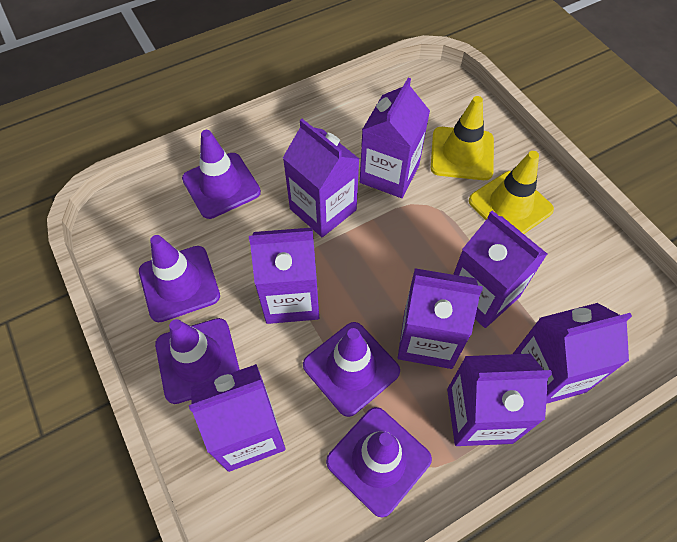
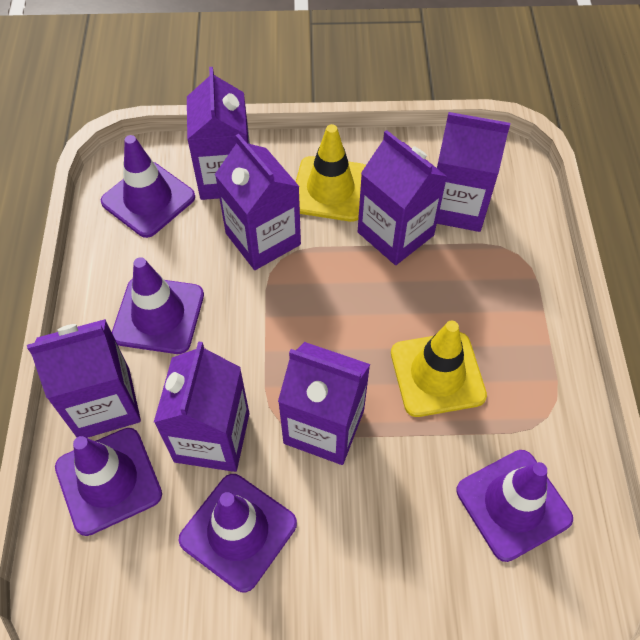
purple carton: [189,364,286,472] [249,228,319,324] [283,119,359,237] [360,78,430,198] [398,268,483,369] [447,354,552,446] [453,210,547,328] [513,303,632,404] = 8 -> [27,319,141,438] [154,341,249,472] [187,67,250,200] [215,134,301,270] [278,342,370,465] [358,130,447,265] [437,112,510,232] = 7

